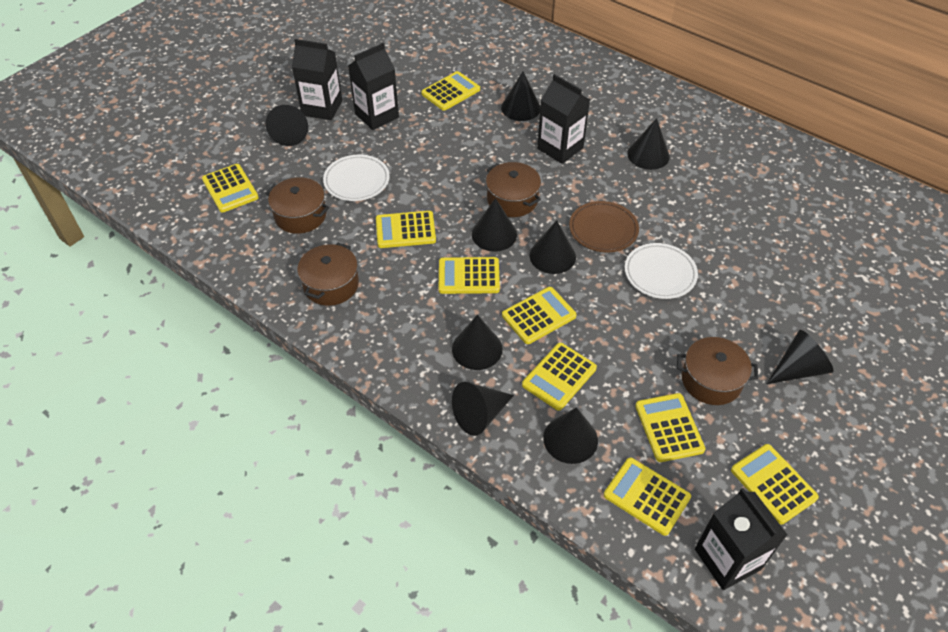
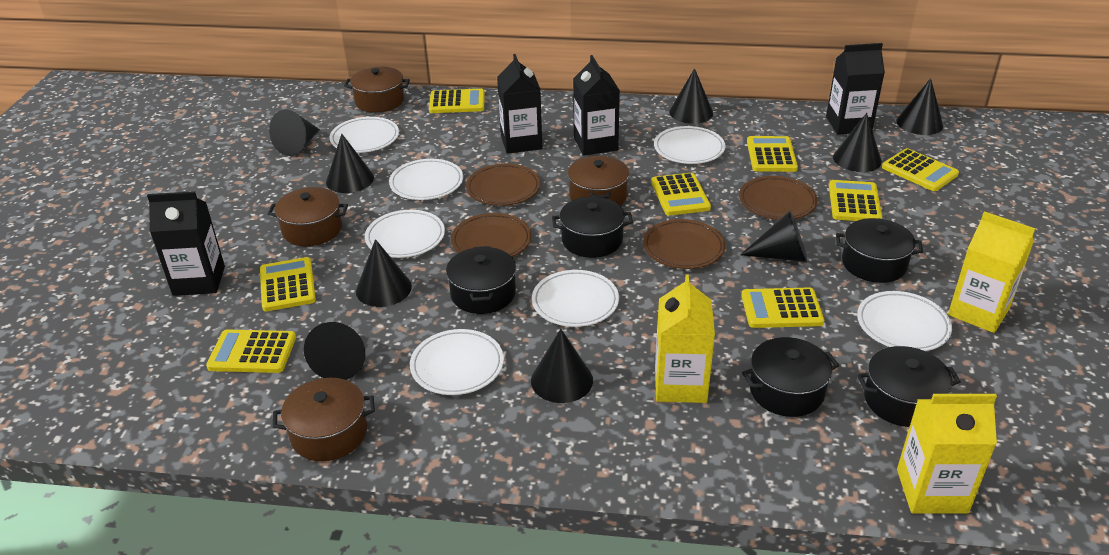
black pot: none = 0 -> [446,246,516,314] [552,197,633,258] [742,337,839,417] [836,218,923,283] [857,346,961,427] = 5
brown plate: [569,201,639,252] = 1 -> [451,213,531,257] [466,164,541,206] [643,219,725,269] [739,176,818,220] = 4
white plate: [323,155,390,201] [625,243,698,299] = 2 -> [329,117,399,153] [365,210,445,258] [389,159,463,200] [410,329,504,395] [532,270,619,327] [654,126,725,164] [857,291,952,351] = 7
yellow calculator: [202,164,259,213] [376,211,436,248] [421,71,480,111] [439,257,500,294] [502,287,577,344] [522,343,597,410] [604,458,691,536] [635,393,705,462] [731,444,819,524] = 9 -> [206,329,296,373] [260,257,316,311] [429,89,485,113] [651,173,711,215] [741,287,824,328] [747,136,798,172] [829,180,882,221] [882,148,959,191] = 8
yellow carton: none = 0 -> [655,274,715,403] [897,394,997,514] [948,211,1035,333] = 3

